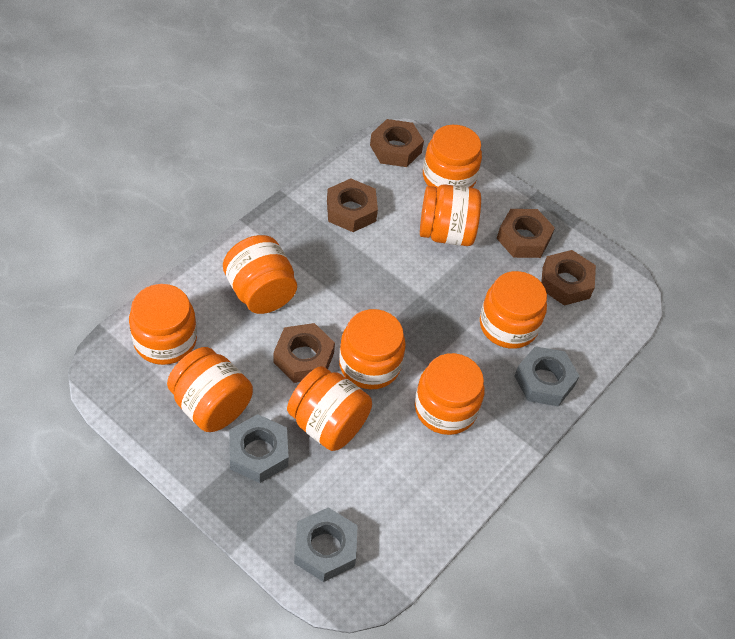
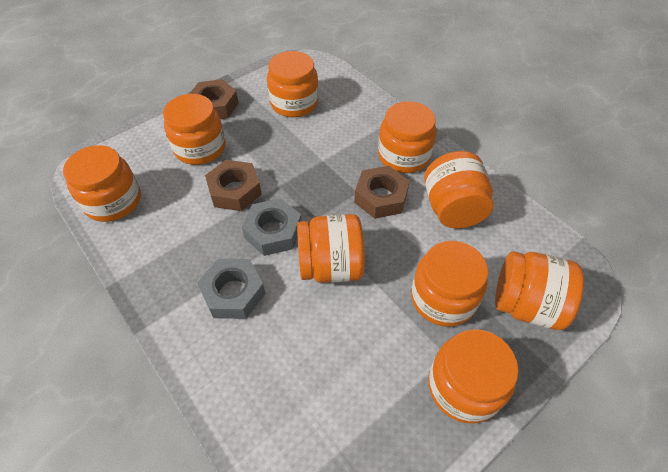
brown nut: [273,323,335,383] [327,178,378,232] [370,119,424,167] [497,209,555,258] [541,250,596,306] = 5 -> [190,79,239,119] [205,160,262,211] [354,166,410,219] = 3
grey nut: [229,414,289,483] [294,507,358,582] [514,346,580,406] = 3 -> [197,259,266,319] [242,198,302,256] = 2

